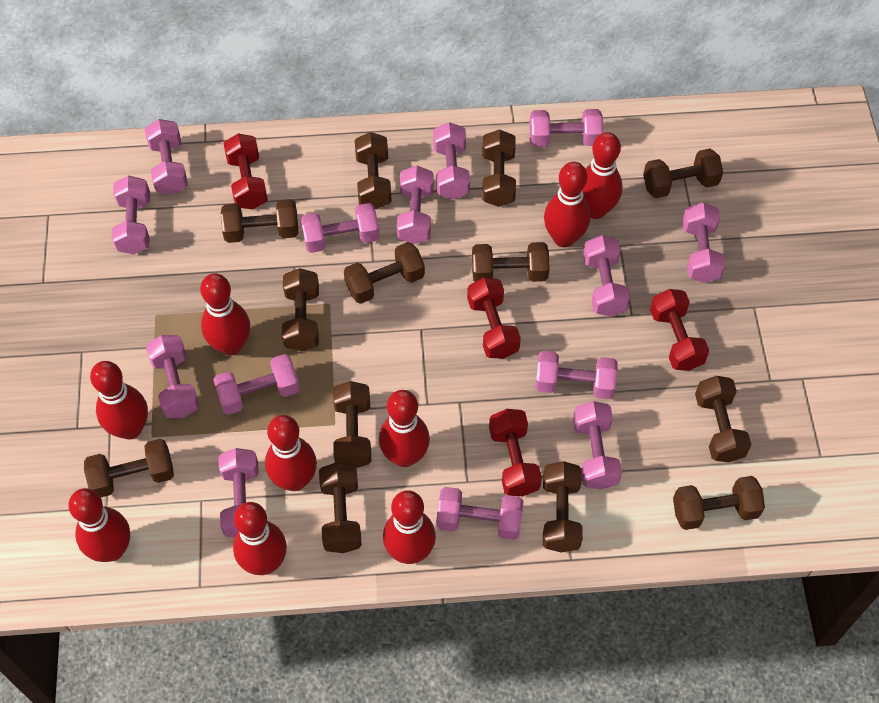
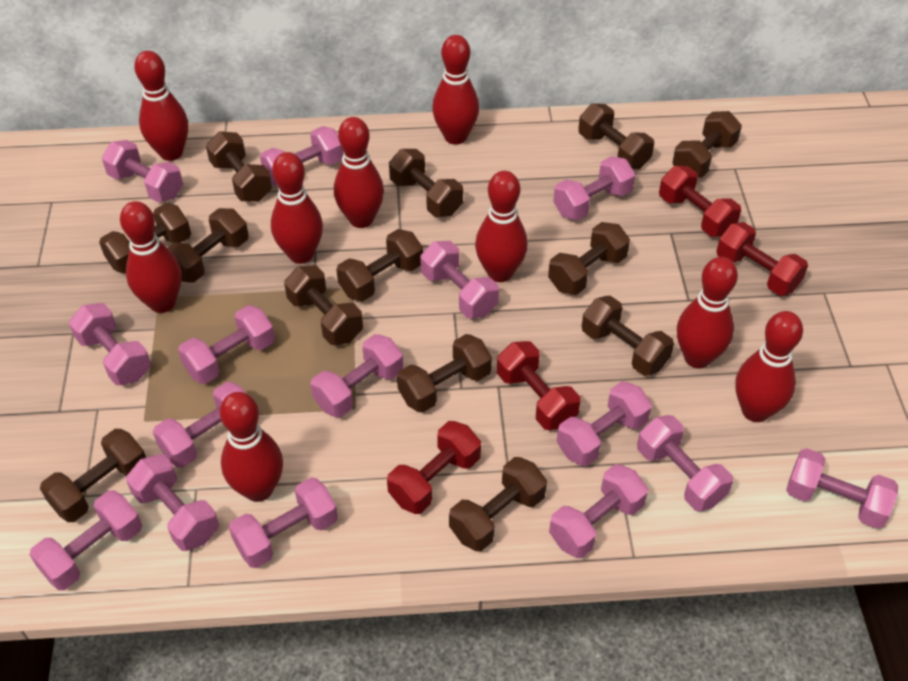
pink dumbbell: [112,176,150,255] [145,119,188,194] [146,335,199,418] [213,354,300,415] [218,448,259,538] [301,203,379,253] [397,166,433,244] [433,123,470,199] [436,487,524,540] [530,109,603,147] [535,351,618,399] [573,401,622,490] [583,235,630,317] [682,203,725,283] = 14 -> [29,490,142,590] [69,303,151,385] [102,140,183,202] [126,454,219,551] [153,382,245,468] [178,305,275,384] [229,477,338,568] [260,126,343,187] [310,334,403,417] [420,241,499,318] [549,464,648,558] [553,156,635,220] [557,381,652,466] [637,415,733,511] [786,448,898,529] = 15

